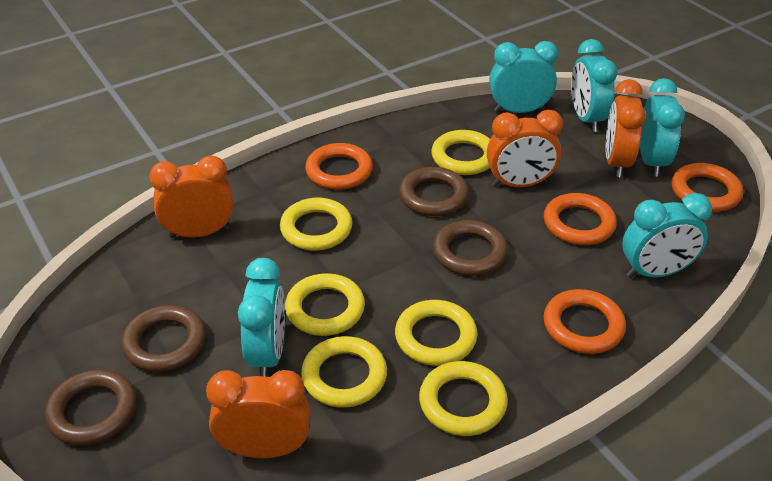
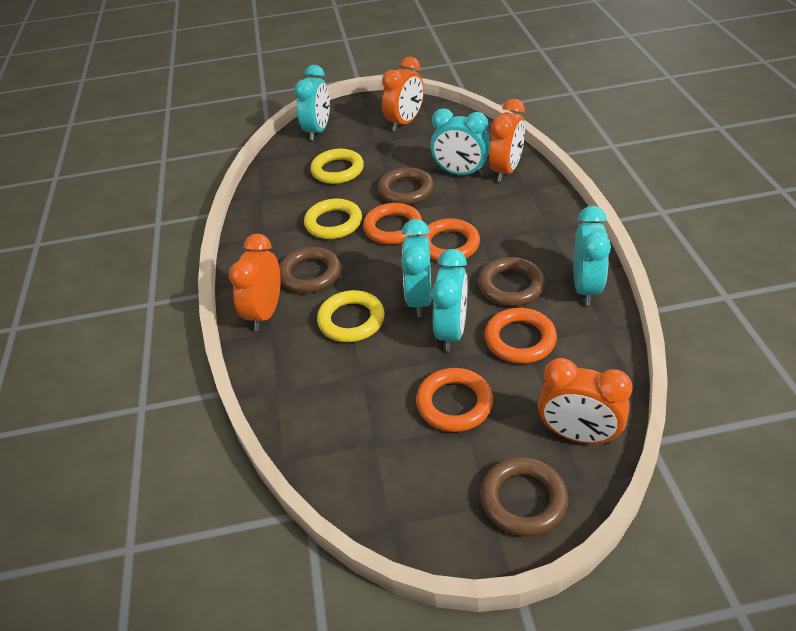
yellow ring: [280,198,352,251] [285,273,365,336] [301,336,387,408] [395,300,477,366] [419,361,508,436] [431,130,490,175] = 6 -> [304,198,362,239] [310,149,364,184] [317,290,385,342] = 3

